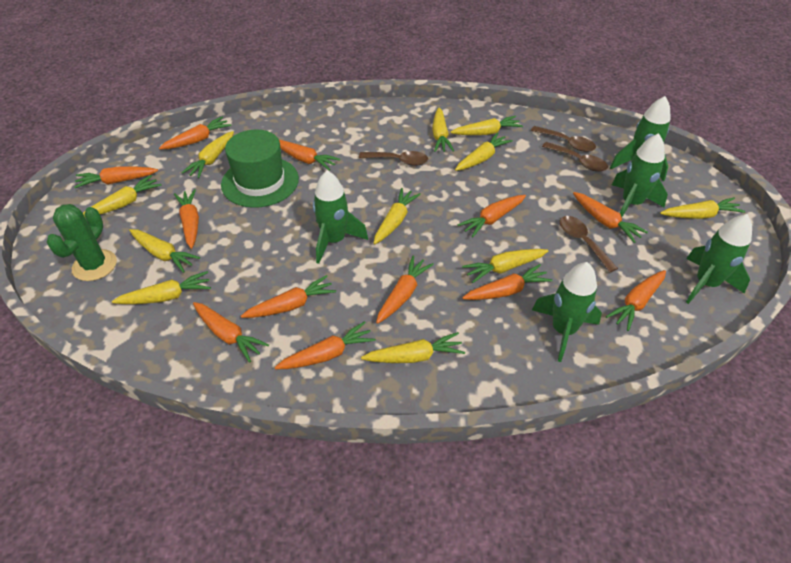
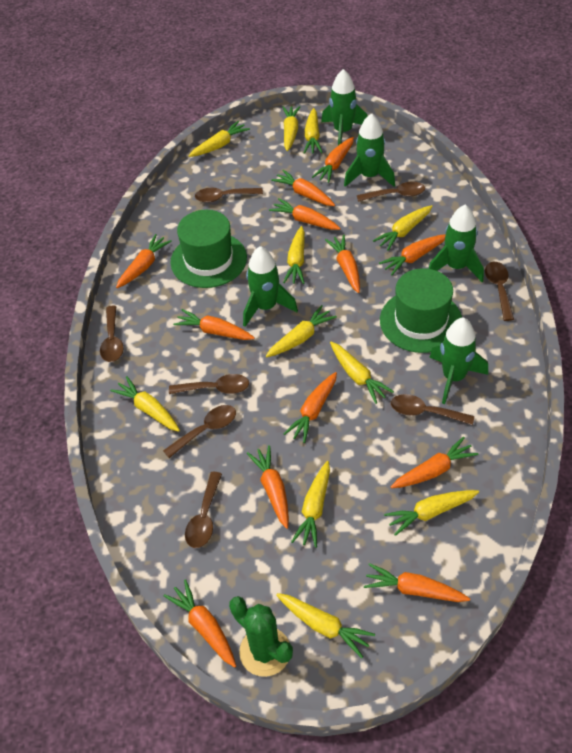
brown spoon: [359,151,428,166] [531,126,596,152] [542,142,608,172] [560,216,618,272] = 4 -> [100,305,124,362] [163,405,236,458] [169,374,249,394] [185,472,222,548] [195,188,263,203] [357,181,425,202] [391,394,474,425] [485,262,514,321] = 8
green hat: [221,129,299,208] = 1 -> [170,210,247,288] [380,268,462,353] = 2

